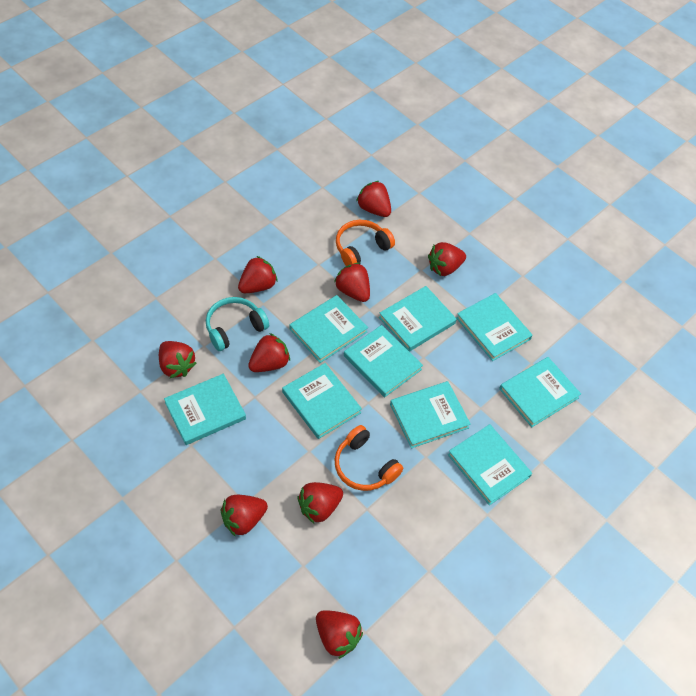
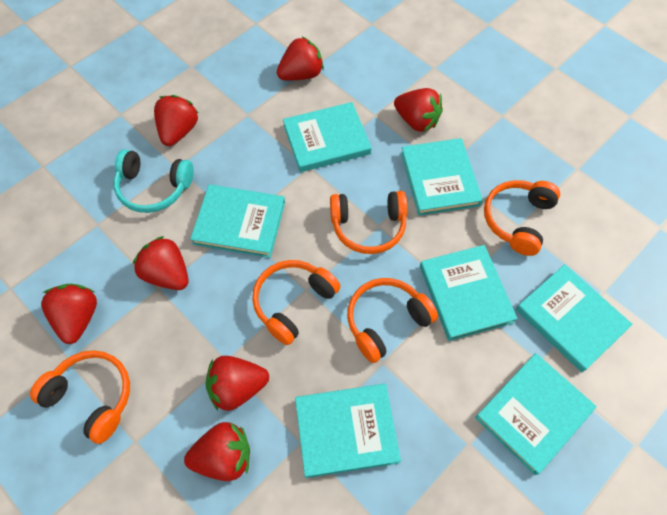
orange headphones: [334,425,403,491] [336,220,395,266] = 2 -> [30,350,130,444] [252,260,341,345] [330,191,407,254] [347,278,438,363] [484,180,560,256] = 5
red strawberry: [159,341,196,378] [221,495,268,537] [238,256,277,293] [248,333,290,372] [297,482,343,523] [316,610,363,659] [334,263,370,302] [356,181,391,217] [428,242,466,276] = 9 -> [41,284,97,344] [133,236,189,290] [154,95,198,146] [184,422,250,481] [205,356,269,411] [277,37,324,80] [394,88,443,132] = 7
turquoise book: [164,374,246,445] [282,363,362,439] [289,295,368,363] [344,325,423,397] [379,286,457,352] [390,381,471,448] [448,424,532,505] [456,293,533,361] [499,357,581,427] = 9 -> [190,184,285,258] [283,102,372,172] [295,384,401,478] [401,138,483,216] [420,245,518,341] [475,353,596,475] [516,264,632,372] = 7

